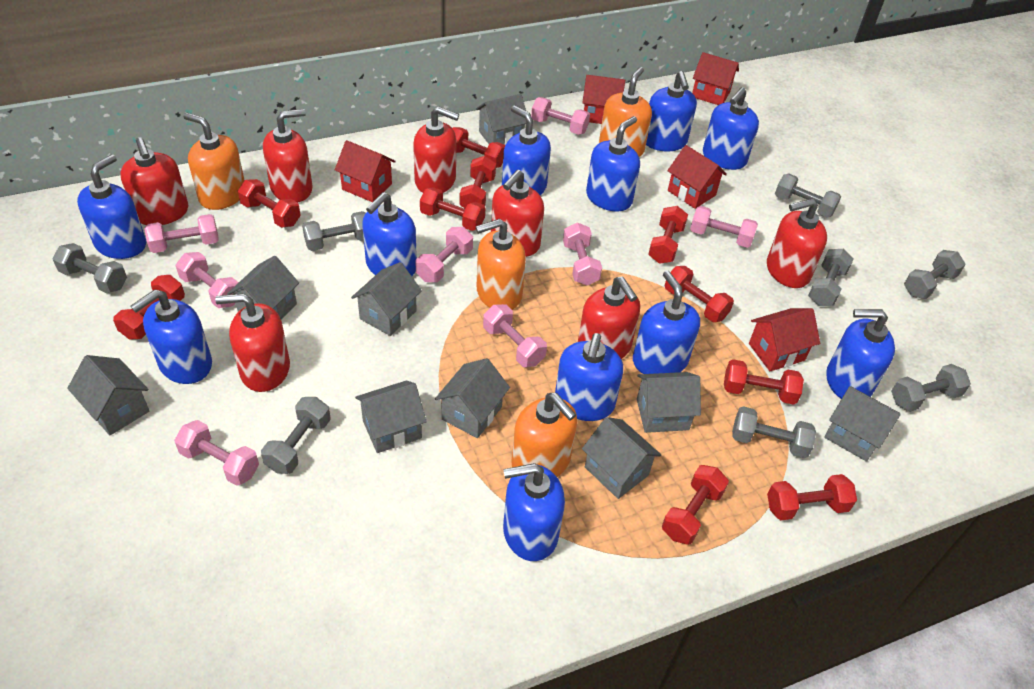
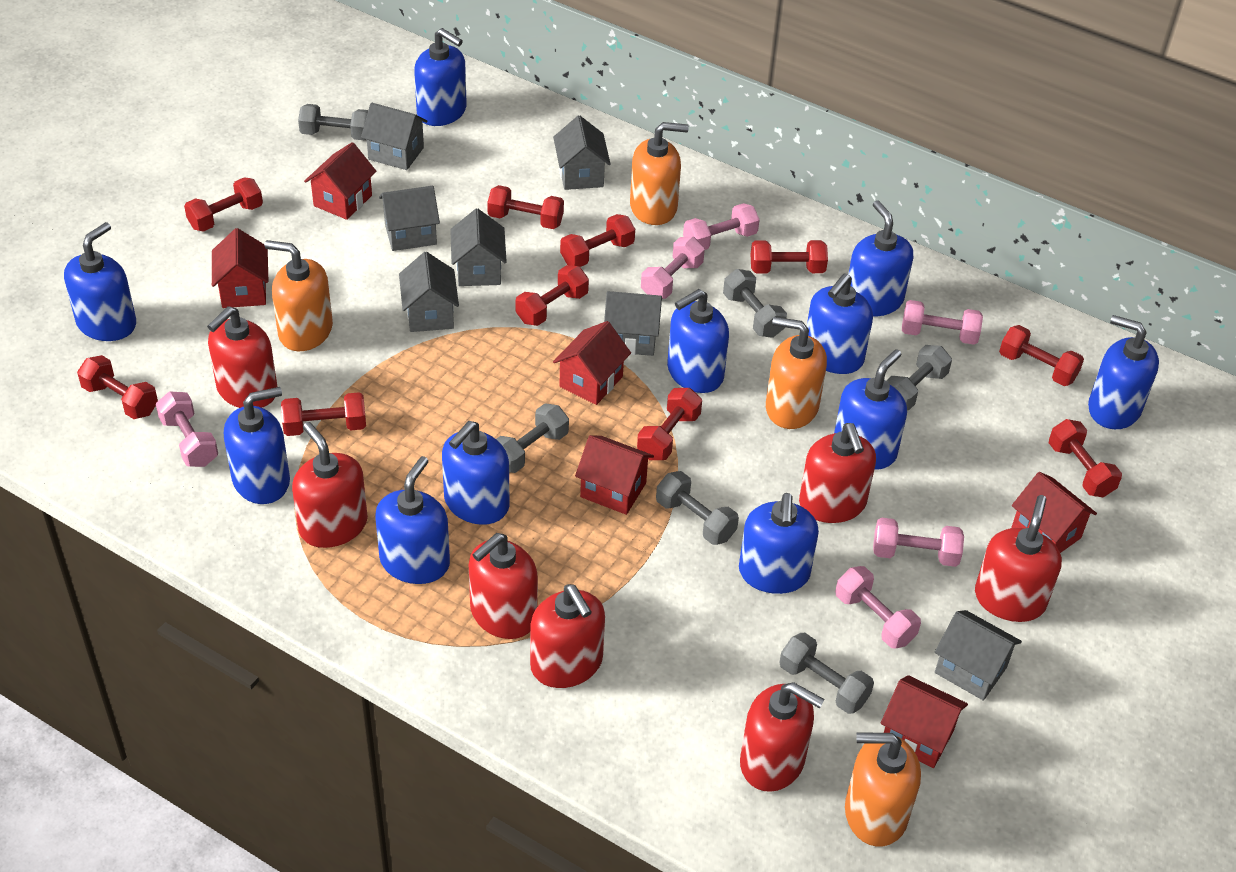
grey dumbbell: [52,243,127,293] [261,397,331,474] [302,211,366,251] [732,406,816,458] [775,173,841,218] [808,249,854,306] [891,364,971,412] [904,250,966,299] = 8 -> [298,104,368,140] [496,404,569,473] [656,471,739,545] [723,269,787,338] [779,633,874,714] [886,345,952,411] = 6
grey house: [67,355,149,435] [227,256,299,319] [351,262,422,336] [355,381,427,453] [435,358,510,438] [476,94,526,145] [582,417,661,499] [637,372,701,433] [824,386,901,462] = 9 -> [361,103,428,170] [379,186,440,251] [399,252,459,332] [450,209,507,286] [553,115,611,190] [604,291,662,356] [935,610,1022,701] = 7
pink dumbbell: [144,214,219,253] [174,420,259,486] [176,252,239,308] [416,227,473,282] [483,304,547,367] [531,97,590,135] [563,223,602,286] [690,206,758,248] = 8 -> [156,391,218,467] [641,237,705,299] [683,203,760,250] [835,566,921,649] [873,517,964,567] [902,300,983,345] = 6
red house: [335,140,396,202] [582,75,625,124] [667,145,727,209] [692,52,739,105] [749,308,820,371] = 5 -> [212,228,268,308] [304,142,376,220] [553,321,631,405] [575,435,654,515] [881,675,968,768] [1011,472,1097,553] = 6

